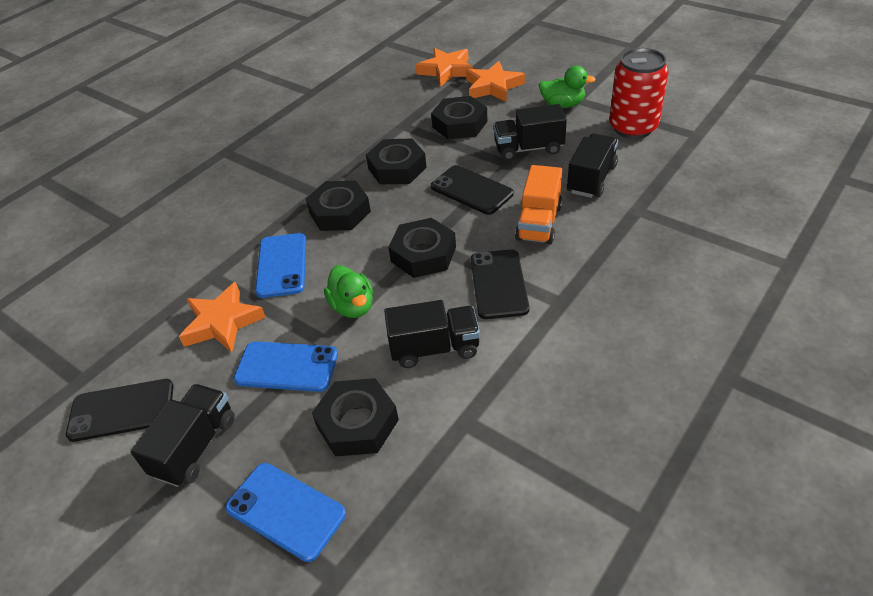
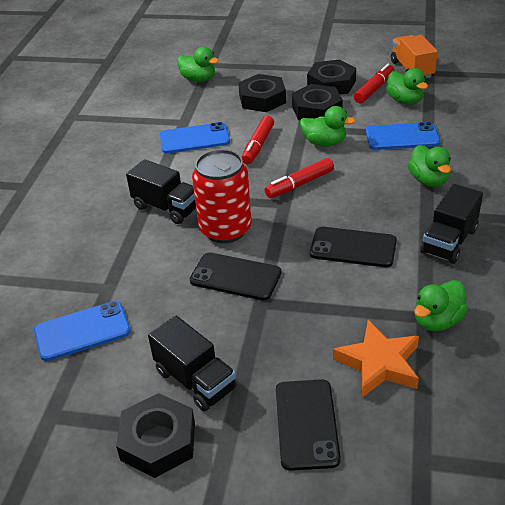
black nut: [306,180,371,231] [312,378,399,456] [366,138,427,185] [388,218,456,278] [431,96,487,140] = 5 -> [116,393,195,478] [238,74,286,112] [292,84,343,120] [307,60,356,94] = 4
black truck: [130,384,235,487] [384,300,480,368] [493,104,567,161] [567,133,618,198] = 4 -> [126,159,196,224] [148,316,237,411] [420,184,483,264] = 3
green duck: [324,265,373,318] [539,66,596,108] = 2 -> [177,47,219,82] [300,106,355,146] [386,68,428,105] [408,145,451,187] [415,280,468,331] = 5
orange star: [179,282,266,353] [416,48,473,87] [466,61,525,102] = 3 -> [333,320,419,397] = 1
red marker: none = 0 -> [242,116,274,165] [265,158,334,198] [354,64,394,103] = 3

